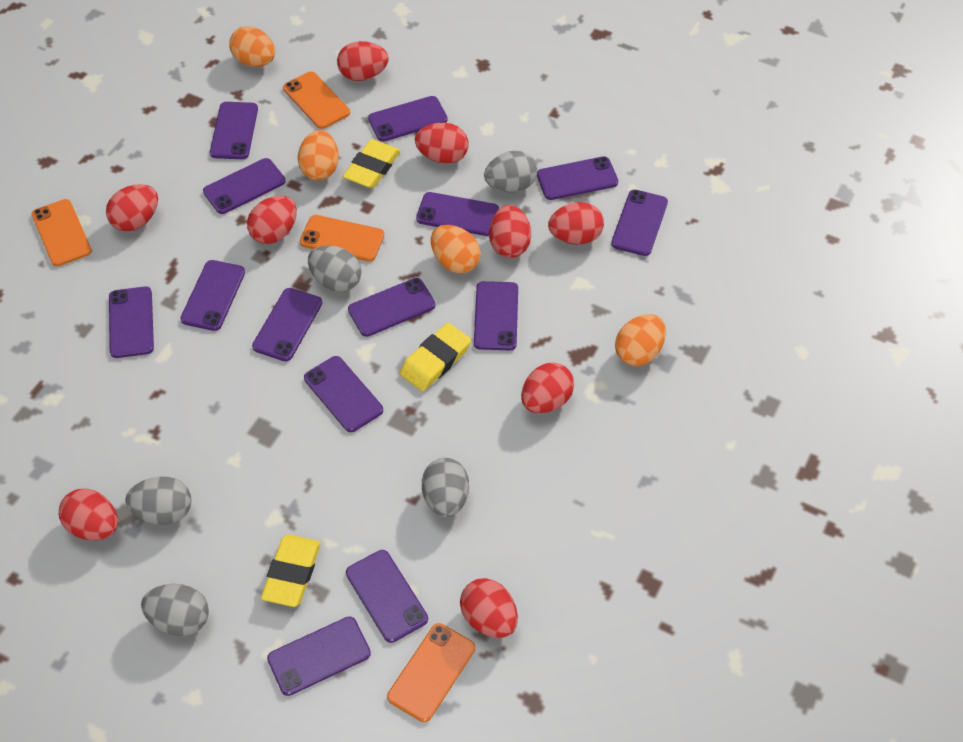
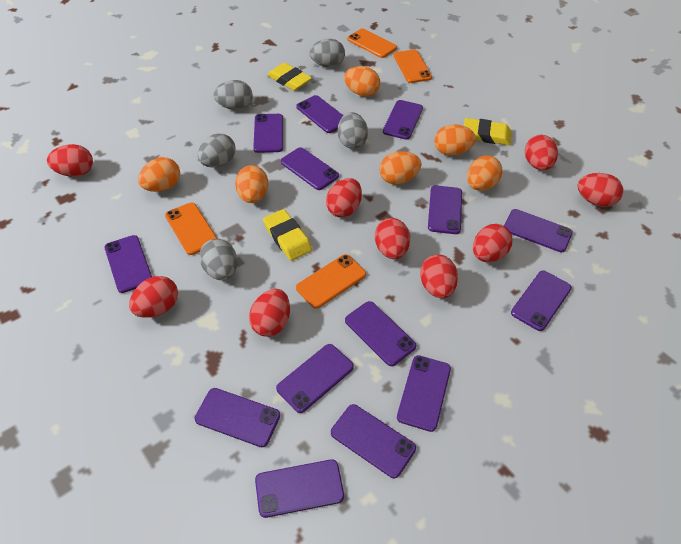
orange egg: [229,26,275,67] [298,130,339,181] [431,225,481,274] [615,314,666,366] = 4 -> [138,157,180,192] [235,165,268,203] [344,66,380,97] [379,151,422,185] [434,124,476,156] [467,156,502,191] = 6

